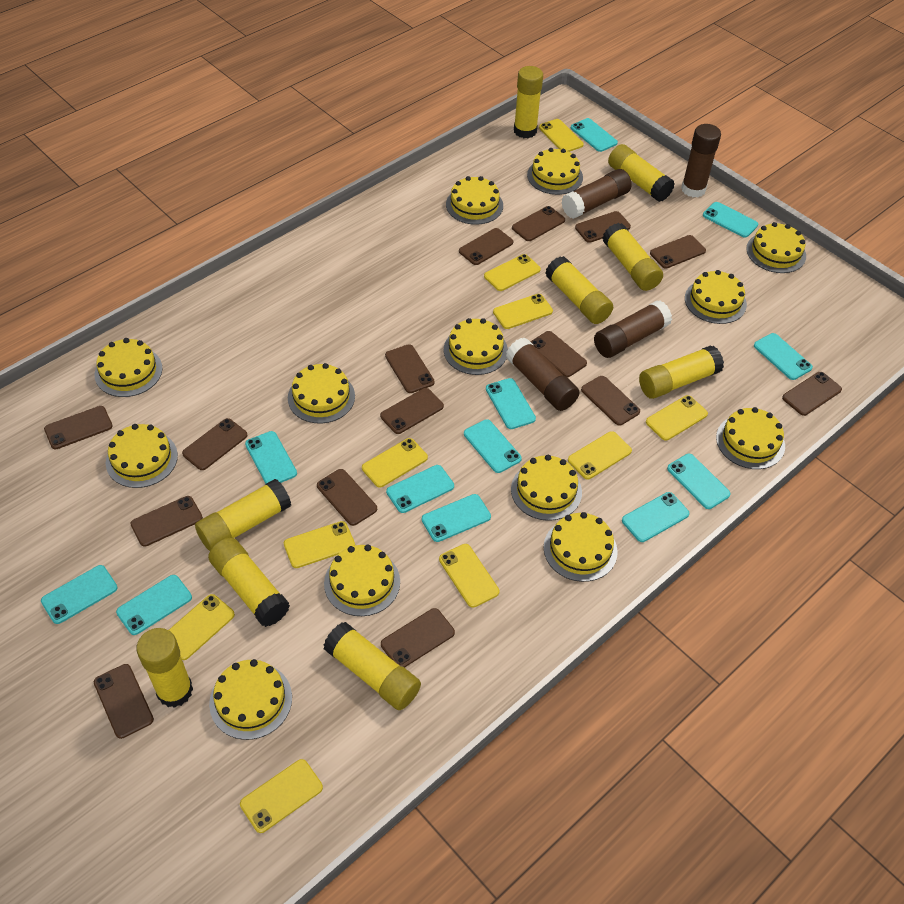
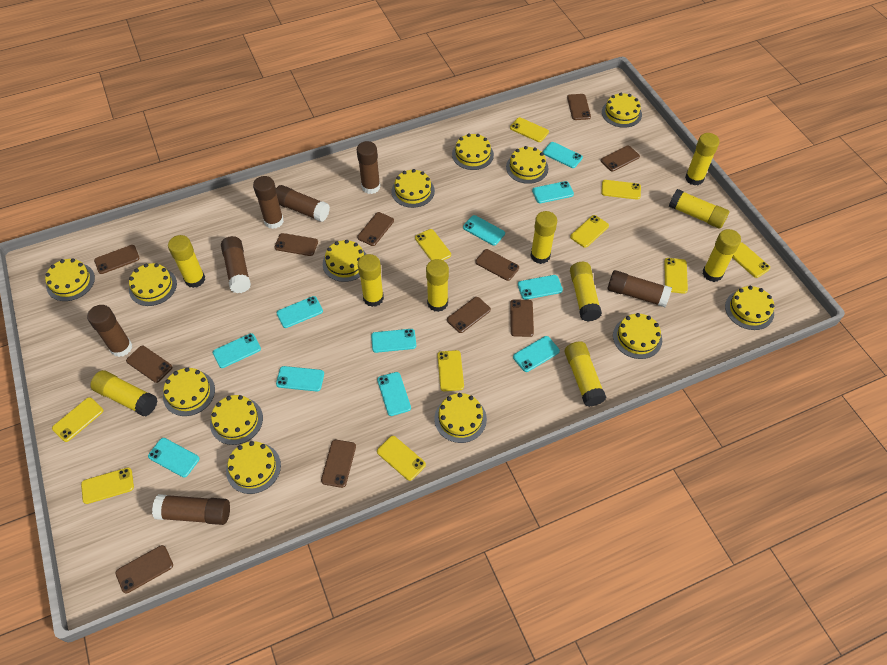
brown glue stick: [506,337,580,411] [561,169,632,219] [594,300,672,358] [681,124,721,197] = 4 -> [87,305,132,357] [152,494,230,525] [221,236,251,293] [253,176,284,229] [276,185,330,222] [357,141,380,194] [608,270,672,307] = 7
brown phone: [44,406,113,449] [94,664,154,739] [130,496,203,547] [182,418,248,470] [317,469,377,526] [380,388,444,434] [381,608,455,668] [385,344,435,393] [459,228,513,265] [512,206,565,241] [530,331,587,377] [575,211,631,243] [581,376,640,426] [650,235,706,268] [782,372,842,416] = 15 -> [94,245,140,274] [115,545,173,594] [126,346,172,383] [274,233,318,256] [321,440,356,488] [357,212,394,246] [447,297,491,333] [475,249,519,281] [510,299,534,337] [567,94,591,120] [601,145,640,171] = 11
turquoise phone: [41,565,118,624] [116,575,192,635] [245,431,297,484] [386,465,454,513] [422,494,491,542] [464,419,522,473] [486,378,536,429] [571,118,618,152] [622,492,690,542] [667,454,731,509] [703,202,758,238] [754,333,813,380] = 12 -> [148,438,199,478] [213,333,261,368] [276,366,324,392] [277,296,323,328] [371,329,416,353] [377,372,411,416] [463,215,505,246] [513,336,560,372] [518,275,563,300] [532,181,574,203] [543,142,583,168] = 11
yellow glue stick: [136,628,193,708] [195,479,291,551] [208,538,290,627] [323,622,421,710] [514,66,543,138] [545,256,613,324] [603,223,663,291] [608,144,675,202] [639,345,724,399] = 9 -> [90,370,157,416] [168,235,205,288] [358,254,384,307] [426,259,449,312] [530,211,557,264] [564,341,606,407] [570,262,602,322] [669,189,729,229] [685,133,720,185] [702,229,741,282] = 10

